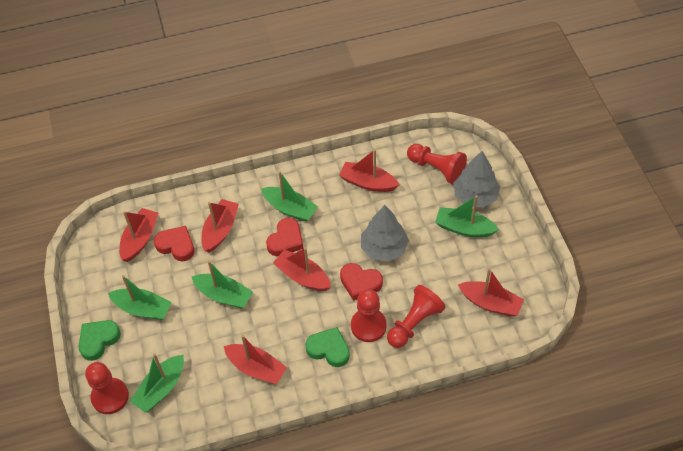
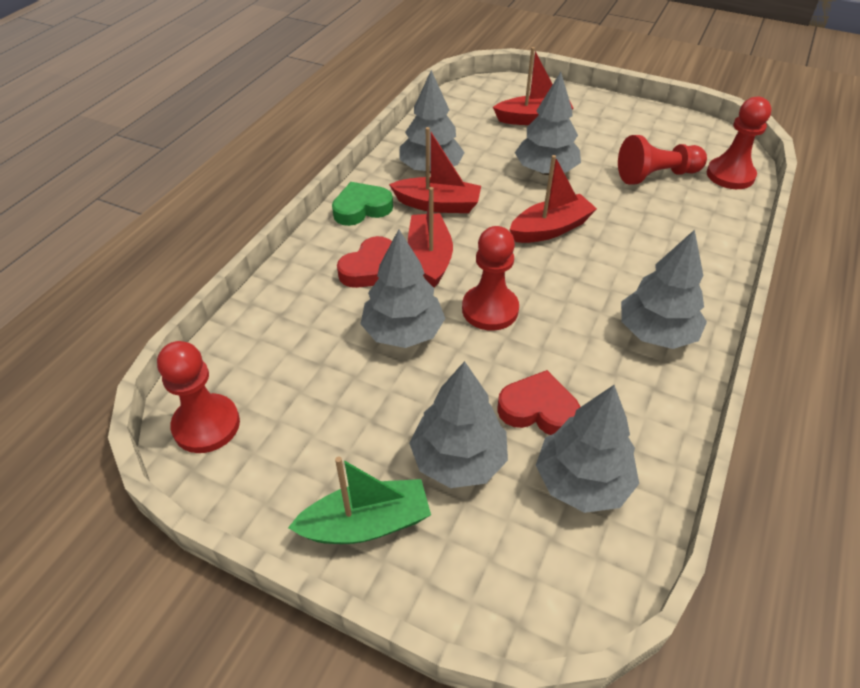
green boat: [108,275,172,320] [130,353,184,413] [192,261,253,309] [261,171,318,222] [435,195,499,237] = 5 -> [288,456,431,544] = 1
green heart: [79,320,121,361] [305,327,350,367] = 2 -> [332,182,393,226] = 1
grey tree: [361,205,409,261] [453,151,500,207] = 2 -> [360,229,446,348] [399,70,465,173] [409,361,508,488] [515,72,581,175] [536,385,639,513] [621,230,707,349] = 6
red boat: [119,208,158,262] [201,199,239,253] [224,335,287,384] [273,247,331,291] [339,149,400,192] [458,268,524,316] = 6 -> [389,127,481,213] [408,187,453,288] [493,47,573,125] [509,155,597,243] = 4
red heart: [154,226,195,261] [266,218,304,256] [340,263,383,301] = 3 -> [337,236,392,288] [497,370,581,435] = 2

